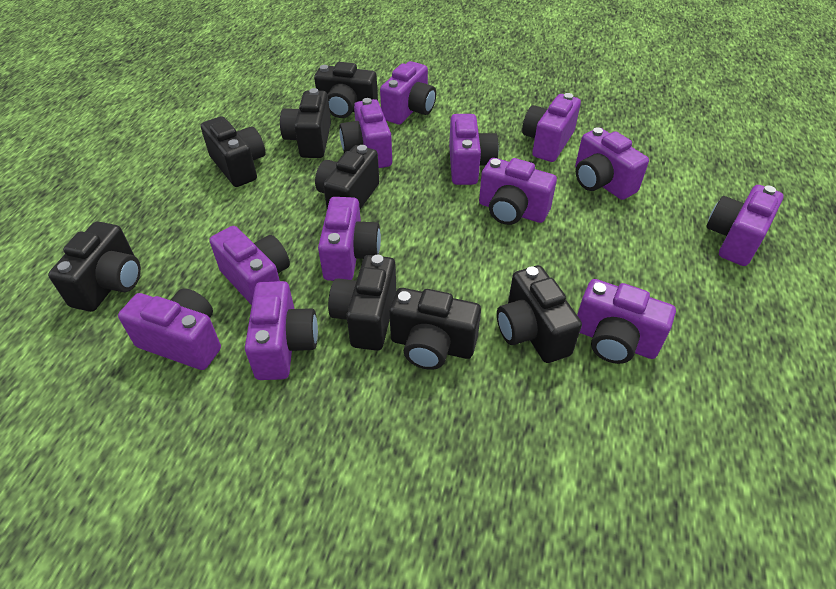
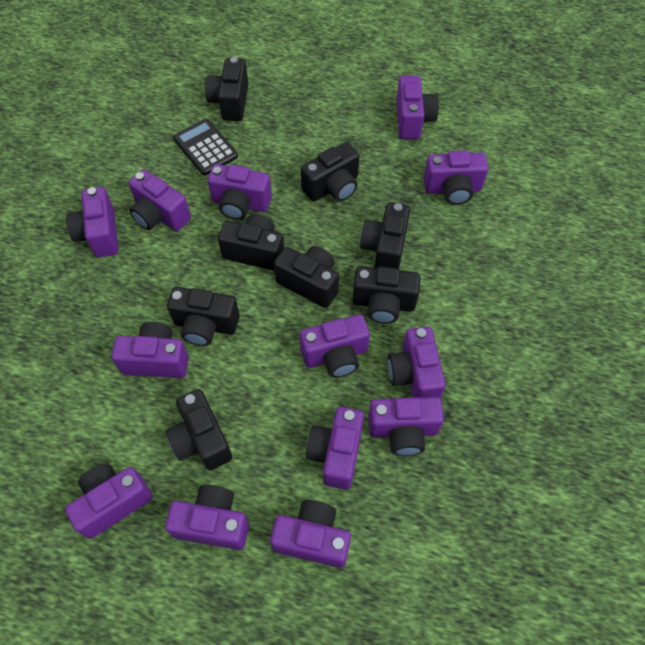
black calculator: none = 0 -> [173,119,238,176] = 1
purple camera: [118,289,221,370] [209,226,290,305] [245,281,318,380] [318,197,381,281] [339,98,392,168] [380,61,436,124] [449,114,499,185] [479,158,557,225] [522,93,581,162] [575,127,649,200] [577,279,676,364] [707,185,784,266] = 12 -> [65,463,153,539] [66,187,119,257] [111,322,189,378] [129,169,191,231] [165,485,249,550] [208,164,272,220] [270,500,351,568] [300,314,370,377] [306,407,364,490] [368,397,444,456] [388,326,446,399] [396,76,439,139] [423,150,489,205] = 13

